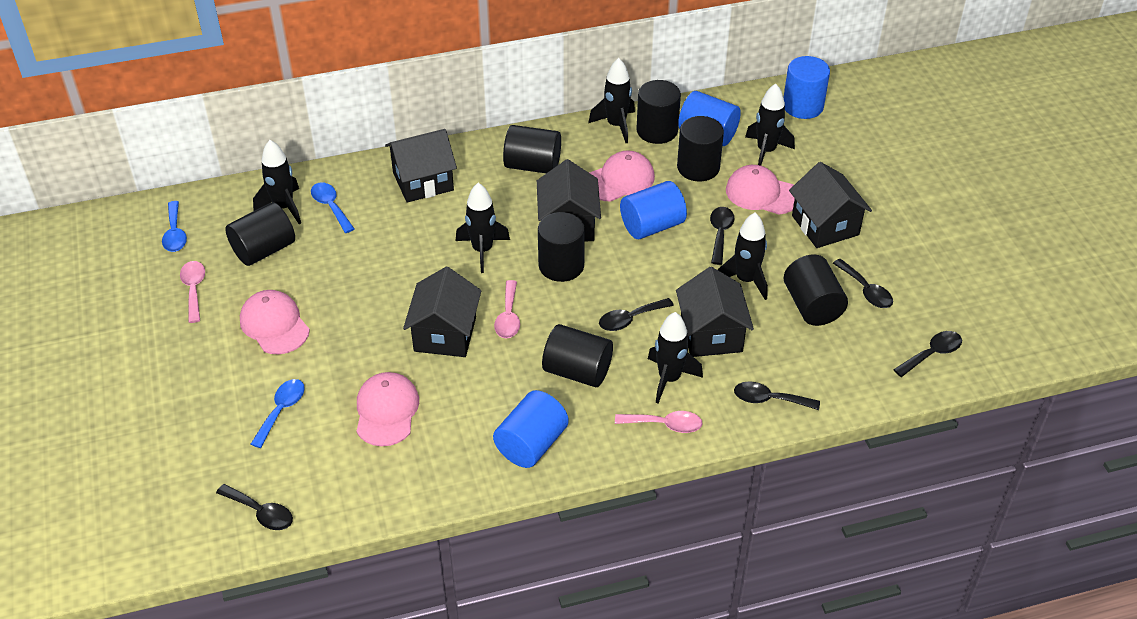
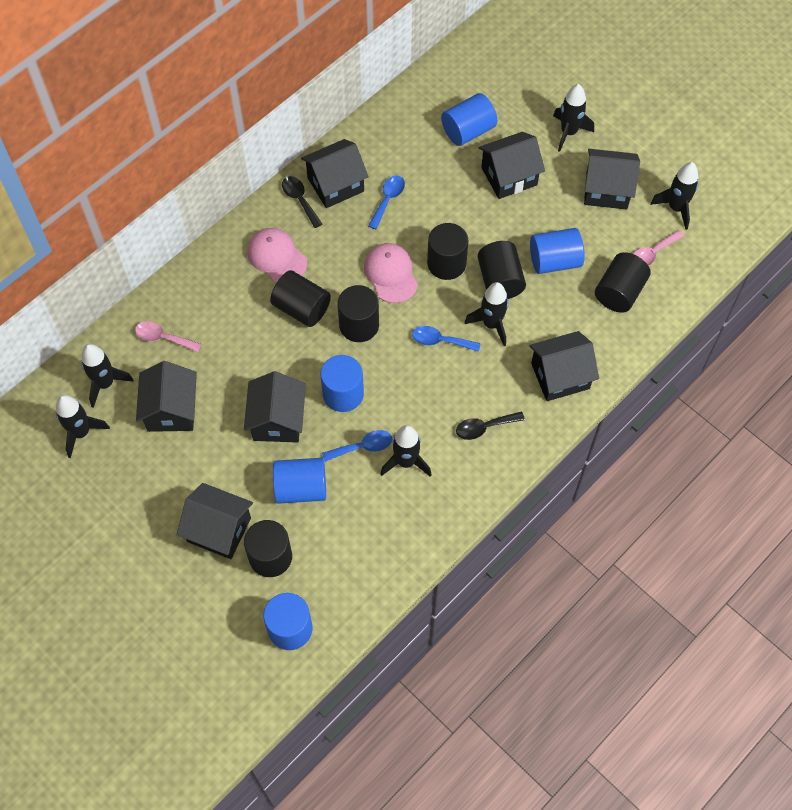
black cylinder: [225,202,295,266] [503,125,561,173] [538,212,585,282] [542,324,613,387] [636,80,681,144] [677,116,724,181] [784,254,848,326] = 7 -> [244,520,292,577] [270,270,331,327] [338,285,379,342] [427,223,468,280] [478,241,526,299] [595,252,651,313] = 6
black house: [385,129,457,203] [403,267,481,357] [537,159,601,241] [676,267,754,357] [789,162,872,248] = 5 -> [136,361,197,432] [177,483,253,559] [244,371,306,443] [301,139,369,208] [478,132,545,199] [529,331,599,401] [584,149,640,210] = 7
black spoon: [216,484,293,530] [599,298,674,331] [710,207,734,265] [734,381,820,410] [833,259,893,308] [893,331,962,377] = 6 -> [282,176,322,228] [456,411,525,440] = 2
blue cylinder: [493,390,569,468] [620,181,687,239] [678,91,741,146] [783,56,830,119] = 4 -> [264,593,312,650] [273,458,326,504] [320,355,364,412] [441,93,497,146] [530,228,585,274] = 5
pink cap: [240,290,310,354] [356,372,419,446] [589,150,655,201] [726,165,795,215] = 4 -> [247,228,307,283] [364,243,418,303] = 2
pink spoon: [180,261,205,323] [494,280,520,338] [615,411,703,433] = 3 -> [135,321,202,352] [633,230,684,266] = 2

